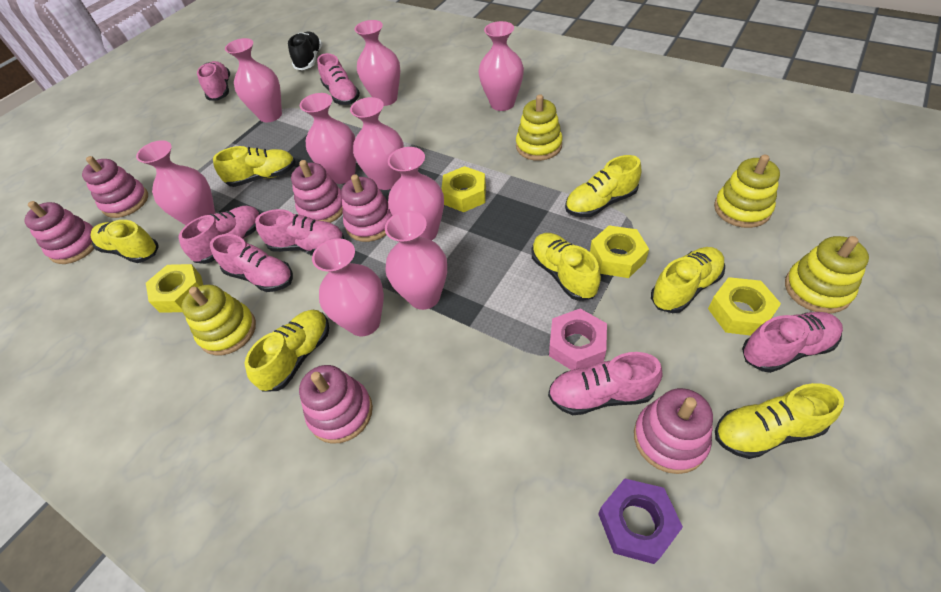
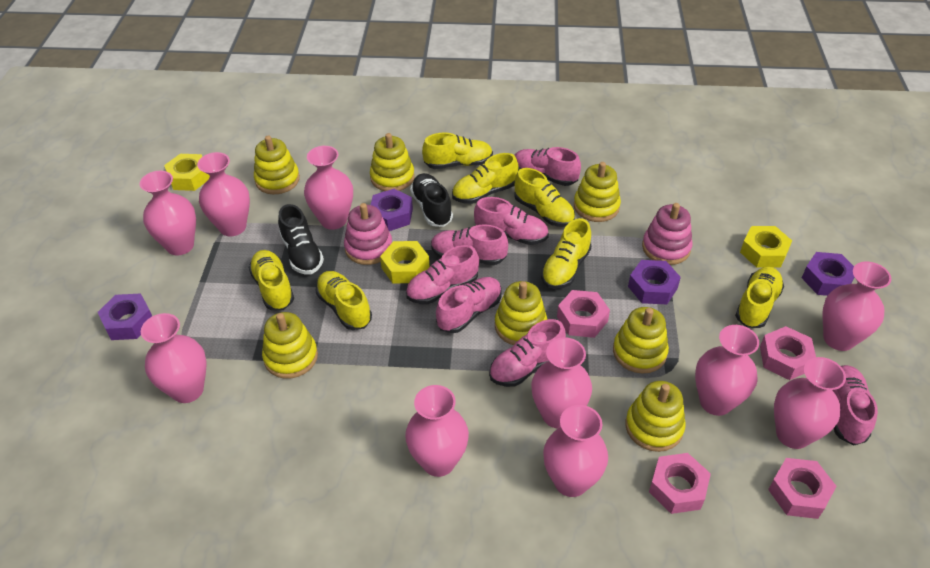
black shoe: [288,32,322,70] = 1 -> [278,204,324,275] [410,173,453,227] = 2
pink nut: [549,309,607,370] = 1 -> [557,290,610,338] [649,453,711,514] [760,326,816,380] [768,458,837,519] = 4
pink stacking toy: [24,201,95,264] [82,156,148,218] [291,160,343,223] [299,365,373,444] [341,174,392,242] [634,388,713,474] = 6 -> [344,203,392,265] [642,203,693,265] = 2
pink vase: [136,140,216,225] [225,38,282,122] [300,93,356,184] [312,238,384,336] [350,97,404,190] [354,20,400,106] [385,211,447,310] [388,147,444,241] [478,21,524,111] = 9 -> [140,171,196,256] [141,313,207,403] [197,152,250,236] [304,146,353,230] [405,385,469,477] [531,338,592,429] [543,405,608,497] [695,325,759,416] [774,357,846,449] [823,262,891,351] = 10
purple nut: [598,478,683,564] = 1 -> [98,294,152,340] [371,189,413,231] [628,260,681,304] [802,252,855,296] = 4
yellow nut: [146,264,203,313] [441,166,486,212] [590,226,649,278] [708,277,781,336] = 4 -> [164,154,210,191] [380,241,430,283] [740,226,792,268] = 3
yellow stacking toy: [182,284,256,355] [516,94,563,161] [714,155,780,228] [785,236,869,313] = 4 -> [254,136,300,194] [262,312,318,379] [370,133,415,191] [495,281,547,345] [574,162,621,222] [613,307,669,374] [626,381,686,452] = 7

